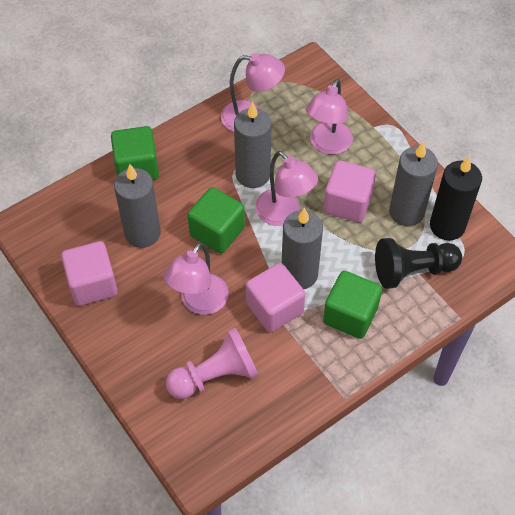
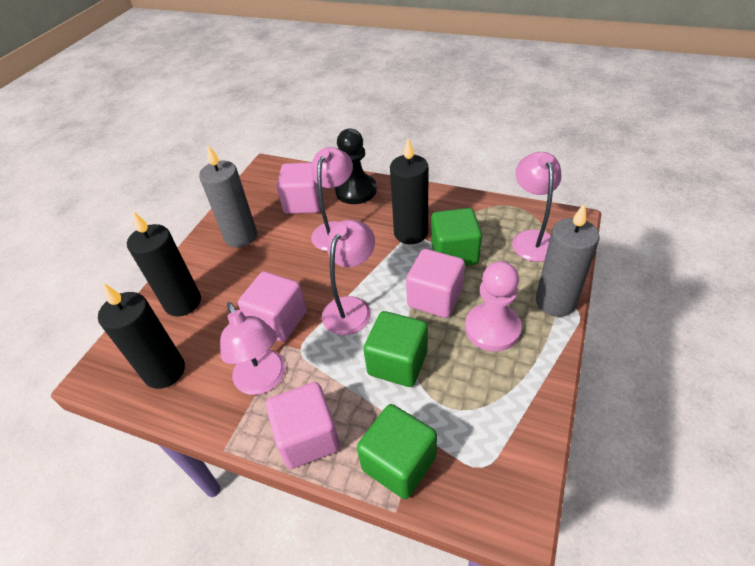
black candle: [430,156,482,240] = 1 -> [98,283,185,389] [127,211,201,316] [390,138,428,244] = 3
grey candle: [114,164,161,248] [234,102,271,188] [282,208,323,289] [389,141,438,226] = 4 -> [199,145,257,248] [536,203,600,317] = 2
pink cube: [61,241,118,306] [246,263,305,332] [324,160,376,223] = 3 -> [238,271,307,342] [266,382,340,469] [277,163,323,214] [406,249,465,318] = 4

